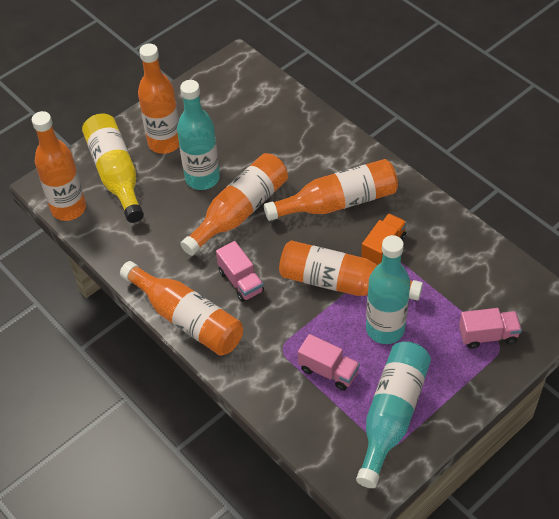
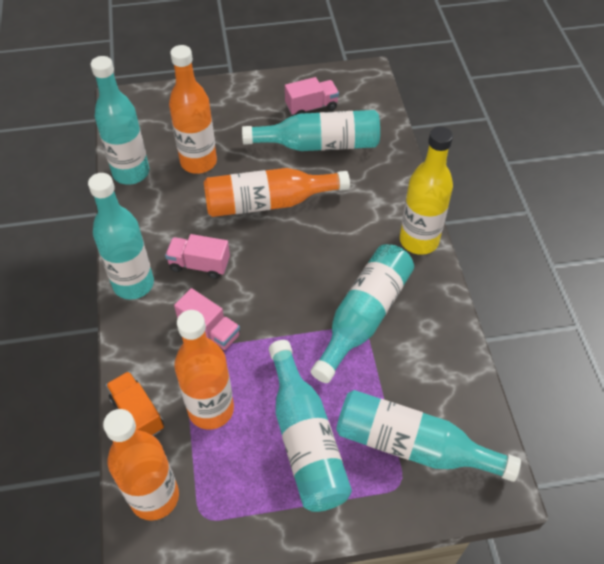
orange bottle: [32,111,86,221] [120,261,243,356] [138,44,179,154] [180,153,288,256] [264,159,398,221] [279,241,423,301] = 6 -> [103,409,179,521] [169,45,217,174] [174,310,234,430] [204,168,350,217] = 4
turquoise bottle: [177,80,220,190] [356,341,431,488] [366,235,410,344] = 3 -> [88,173,154,300] [91,56,149,185] [242,110,380,151] [269,340,352,512] [311,244,414,383] [336,390,521,482] = 6

